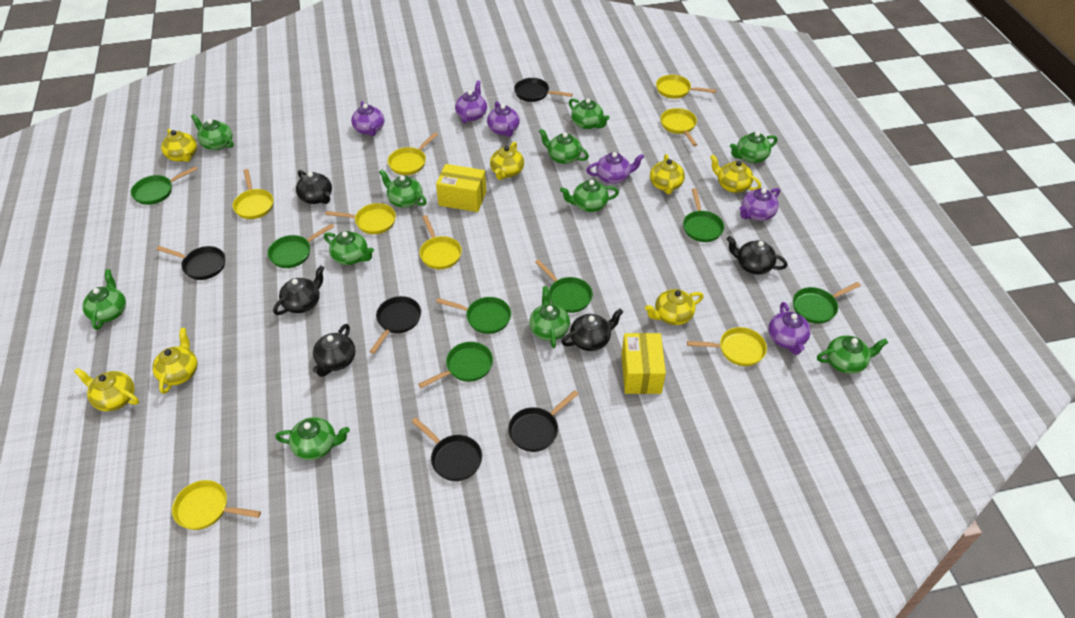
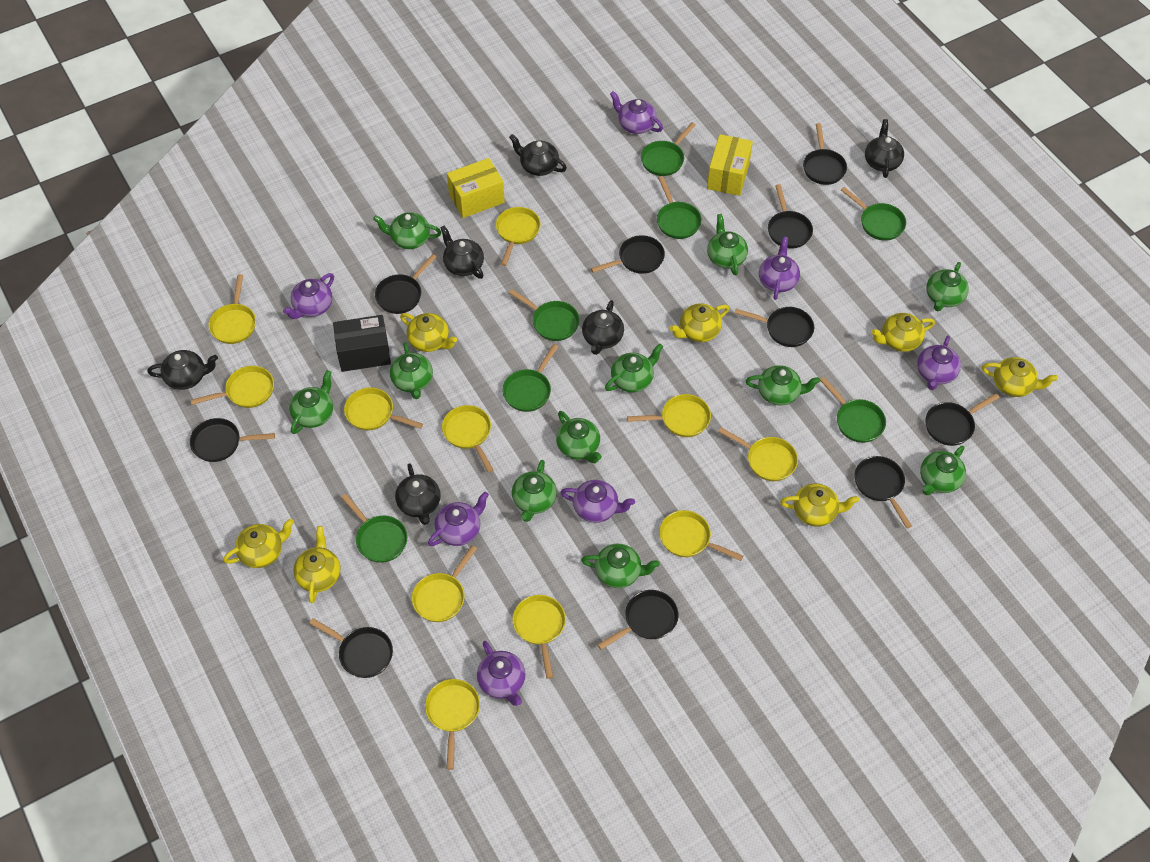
black box: none = 0 -> [333,315,391,372] = 1
black pan: [156,246,225,280] [369,296,421,354] [411,417,482,481] [508,390,579,452] [514,78,573,102] = 5 -> [190,418,275,462] [309,618,393,678] [375,254,436,314] [591,235,665,274] [597,590,679,650] [734,307,814,347] [768,184,813,249] [803,123,847,185] [855,456,912,528] [925,393,1000,446] = 10
black teapot: [273,265,324,315] [296,170,332,204] [312,324,356,377] [561,309,623,351] [727,236,788,275] = 5 -> [147,350,218,390] [395,463,441,525] [440,226,484,279] [509,134,567,176] [582,300,624,355] [865,119,904,178] = 6
purple teapot: [351,101,384,136] [455,80,487,124] [487,101,520,137] [586,152,644,184] [740,188,780,221] [768,302,811,355] = 6 -> [283,273,334,319] [428,492,489,546] [477,641,526,706] [560,480,635,523] [610,91,663,134] [759,237,800,300] [917,336,961,390] = 7
yellow pan: [172,480,261,530] [233,169,274,219] [325,203,396,234] [388,132,438,175] [419,215,462,269] [656,75,716,99] [660,108,697,146] [687,327,767,366] = 8 -> [191,366,274,408] [208,274,256,344] [344,387,423,430] [412,545,477,622] [425,679,480,770] [442,405,494,473] [496,207,541,266] [512,595,566,679] [627,394,711,437] [659,510,743,561] [718,427,798,481] = 11

